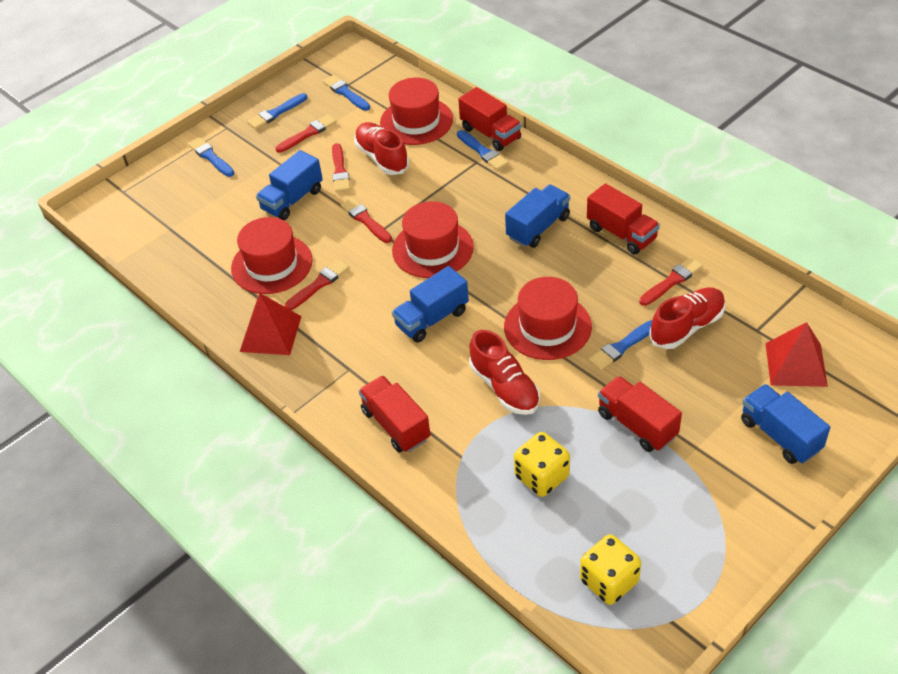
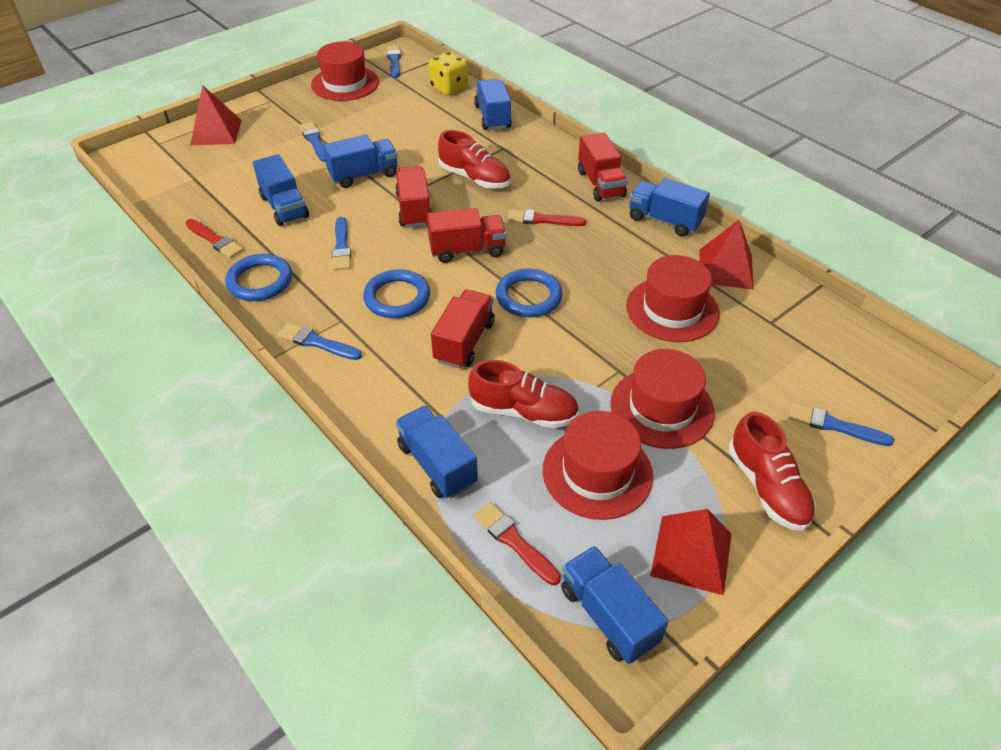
blue ring: none = 0 -> [225,254,292,301] [363,269,430,318] [496,268,562,317] = 3
blue truck: [256,150,323,220] [392,266,469,343] [505,185,570,248] [741,384,830,464] = 4 -> [253,154,309,226] [323,135,398,188] [396,406,478,499] [474,79,512,130] [561,546,669,664] [629,178,710,236] = 6
red brush: [276,114,337,153] [285,259,349,310] [332,143,351,192] [341,197,392,243] [639,257,703,306] = 5 -> [185,219,244,258] [474,502,561,585] [507,209,586,226] = 3
red pyramid: [240,293,302,355] [765,322,828,387] = 2 -> [190,85,242,145] [650,509,732,596] [699,220,754,289] = 3
yellow dice: [514,432,570,497] [580,534,641,605] = 2 -> [428,52,468,95] = 1

